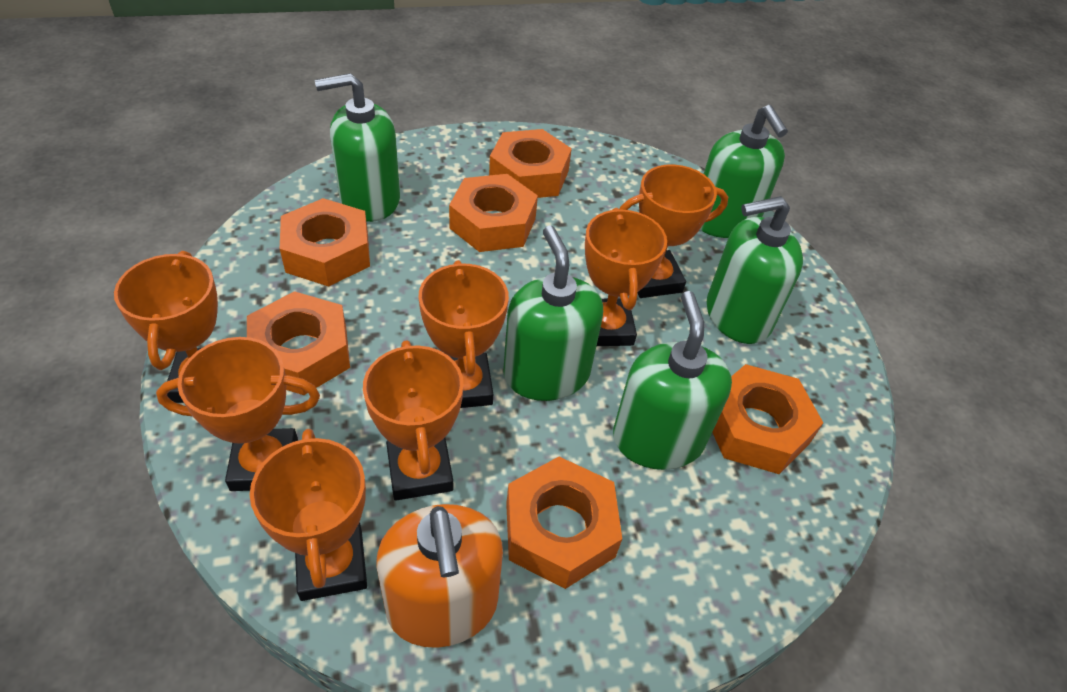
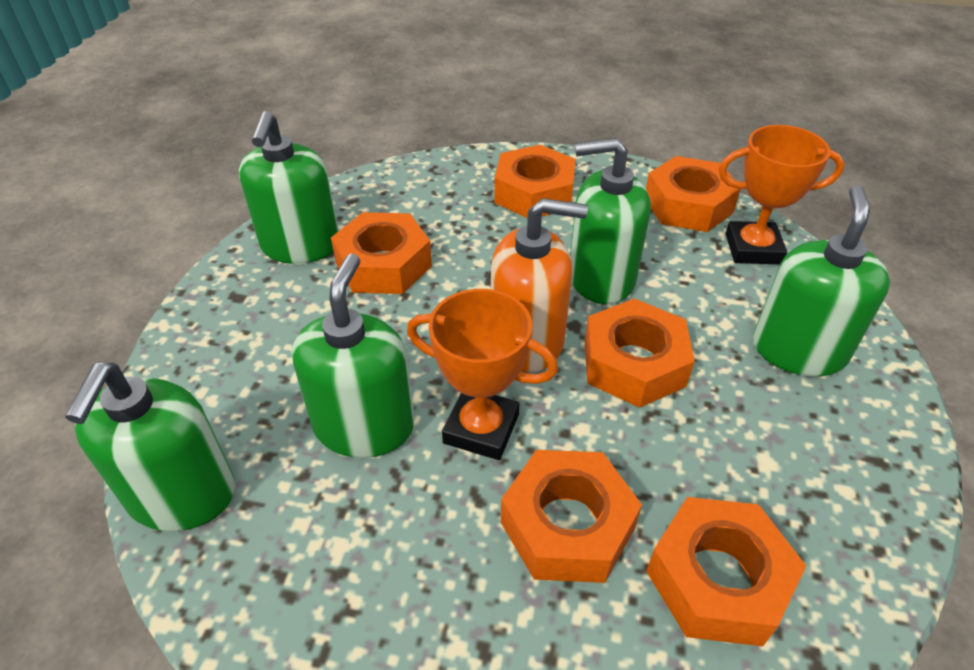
orange trophy: [114,251,218,403] [156,337,320,491] [250,429,367,601] [363,340,464,501] [418,260,509,408] [585,208,667,346] [619,164,728,298] = 7 -> [407,289,558,460] [719,125,845,264] = 2

